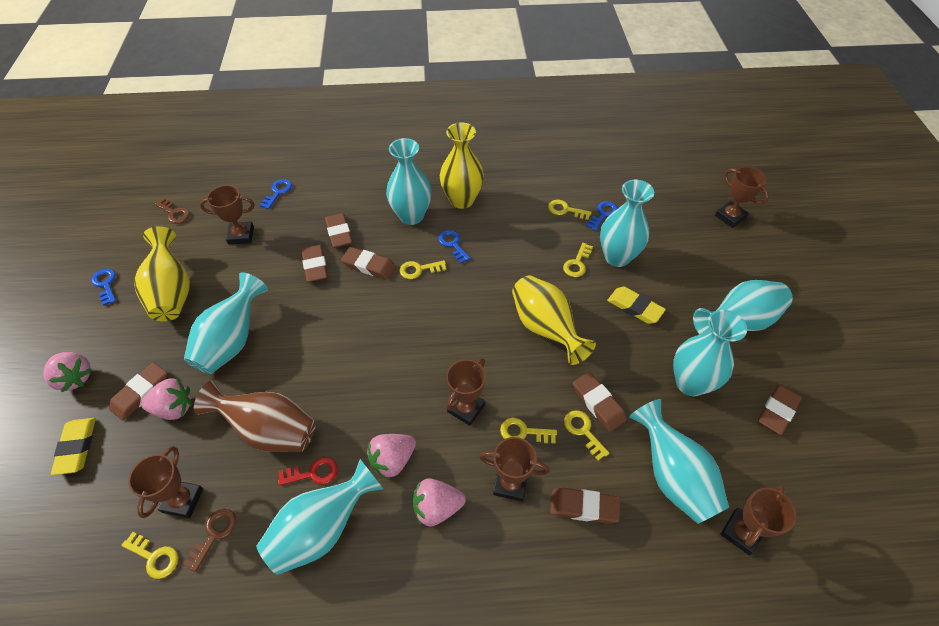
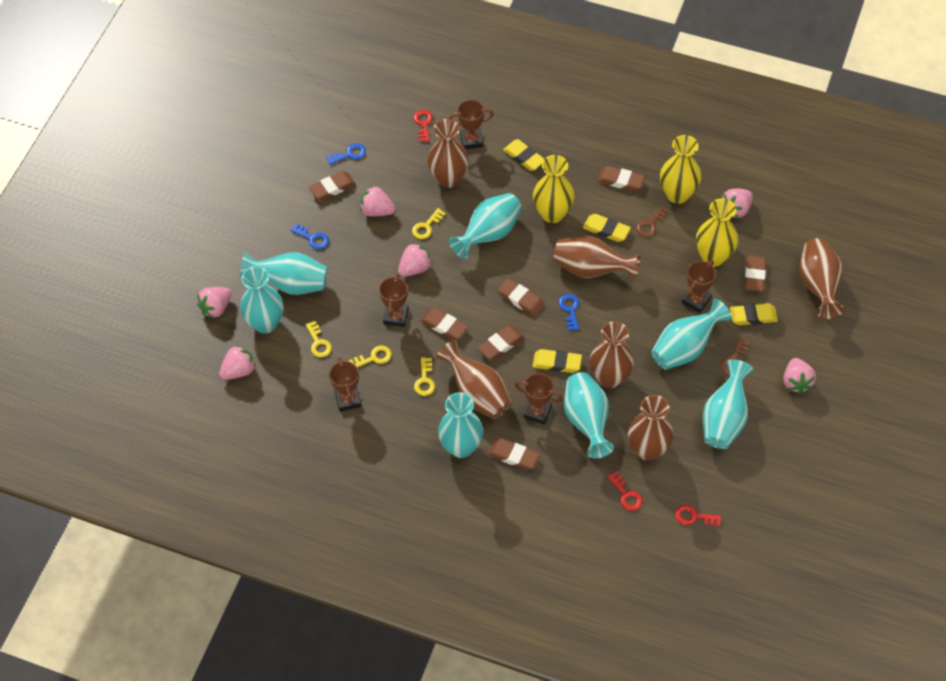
blue key: [91,269,116,306] [260,179,292,209] [438,230,471,263] [586,201,618,231] = 4 -> [291,223,329,249] [326,143,366,165] [559,294,579,331] = 3
brown trophy: [128,446,203,518] [200,185,255,245] [446,358,486,426] [479,437,549,501] [715,167,769,228] [721,486,796,556] = 6 -> [329,357,361,412] [379,274,409,327] [449,100,494,150] [515,373,563,424] [682,261,716,313] = 5
brown vase: [194,381,316,452] = 1 -> [427,119,469,188] [436,340,512,419] [554,236,641,280] [590,321,634,388] [628,395,673,461] [799,238,844,319] = 6
pink strawberry: [43,352,92,392] [141,379,192,420] [367,434,416,479] [413,478,466,527] = 4 -> [197,287,232,318] [219,345,256,380] [360,186,396,216] [398,243,432,277] [722,188,753,218] [783,358,816,394] = 6
red key: [278,457,338,486] = 1 -> [413,110,433,142] [608,471,642,511] [675,505,722,527] = 3
yellow eraser: [51,418,96,475] [607,287,666,324] = 2 -> [503,139,544,171] [532,349,582,373] [583,214,631,242] [730,303,778,325] = 4
yellow key: [121,532,178,579] [400,260,446,279] [500,418,557,444] [548,200,592,220] [563,243,593,277] [564,410,610,461] = 6 -> [305,321,332,357] [349,345,392,368] [412,208,446,239] [414,357,435,396] = 4

